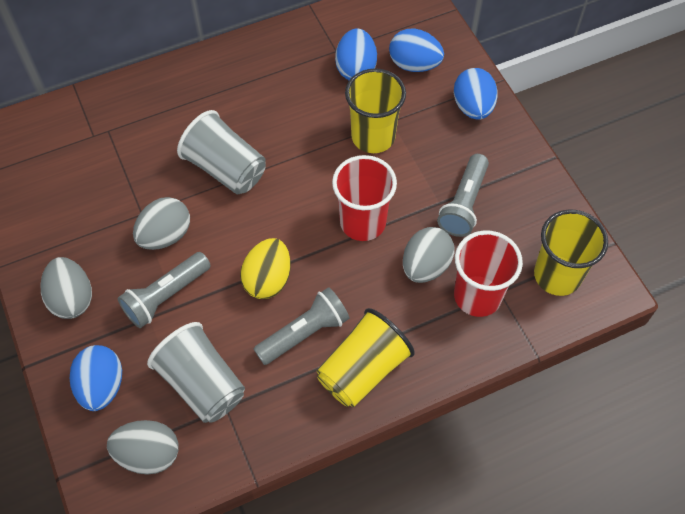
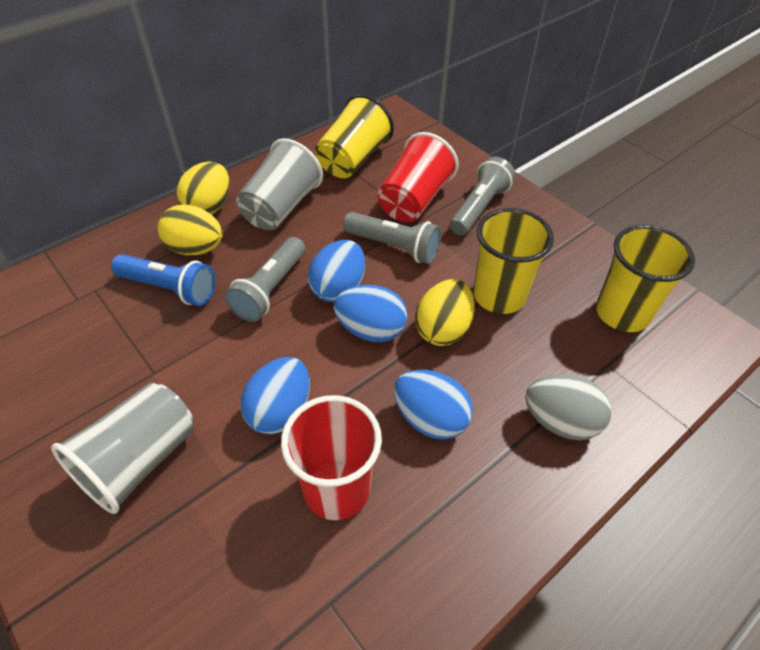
blue flashlight: none = 0 -> [111,254,216,306] = 1
grey egg: [41,257,92,319] [107,420,179,475] [133,197,190,250] [403,227,454,283] = 4 -> [525,374,611,441] = 1
yellow egg: [240,238,291,299] = 1 -> [158,204,223,255] [176,161,230,215] [415,279,475,346] = 3

